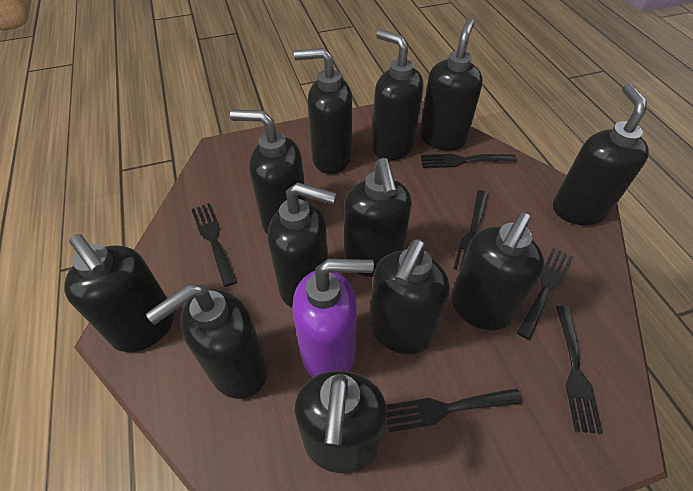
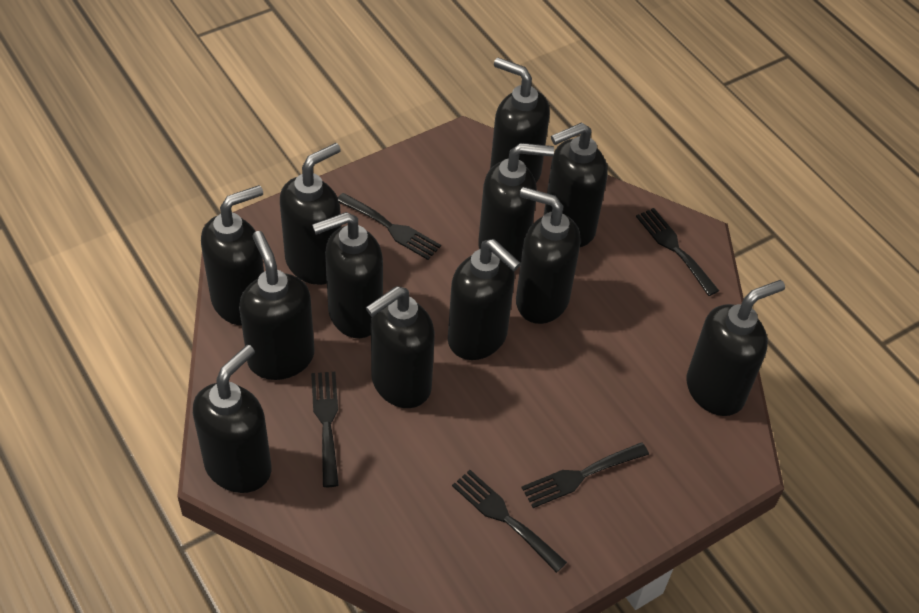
black fork: [191,203,237,287] [386,388,522,432] [421,154,516,168] [453,190,489,271] [517,248,573,340] [556,306,603,434] = 6 -> [311,372,339,487] [338,193,441,260] [452,470,567,573] [521,442,649,508] [636,208,719,296] = 5
purple soap dispenser: [292,259,374,377] = 1 -> none = 0

